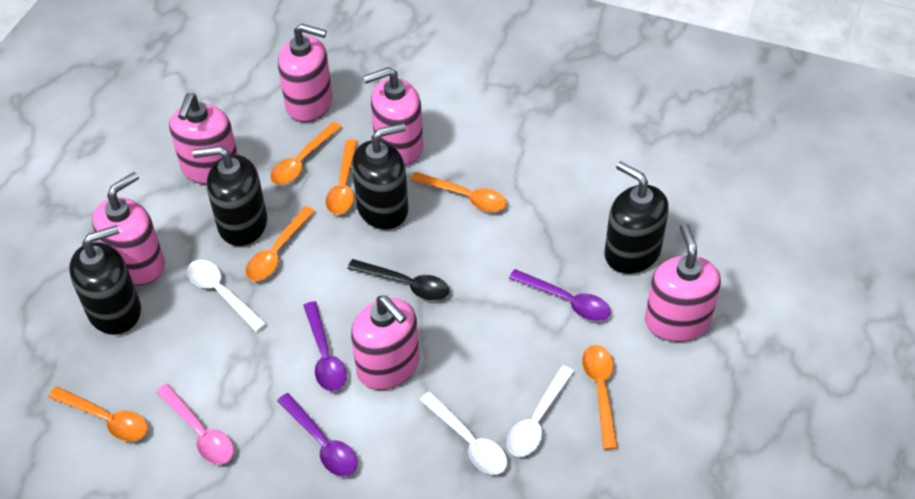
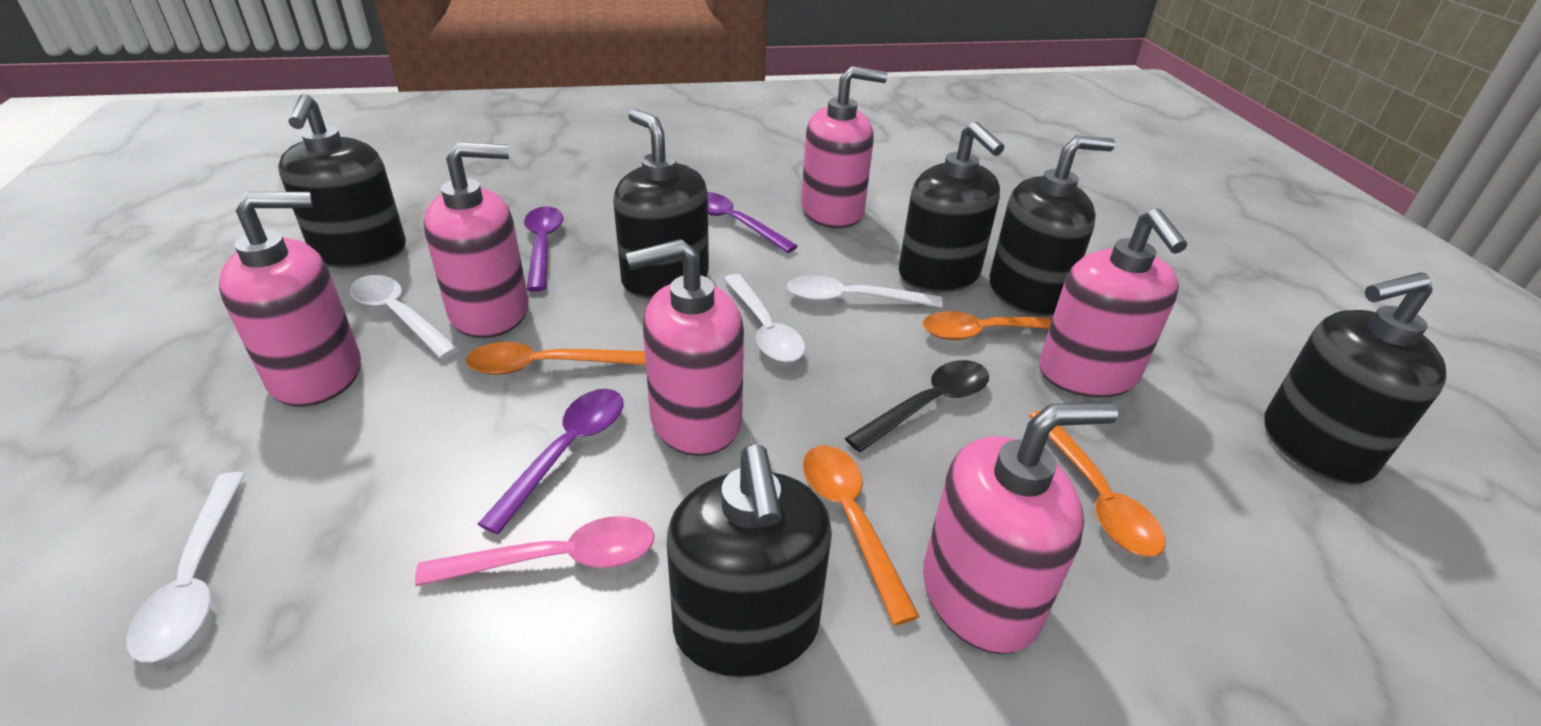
black soap dispenser: [69,225,141,335] [193,146,267,246] [352,123,408,230] [604,161,669,274] = 4 -> [278,94,406,268] [613,109,709,299] [667,444,832,678] [899,122,1005,293] [989,135,1115,317] [1264,272,1446,485] = 6
orange spoon: [48,386,148,441] [246,206,315,281] [270,122,342,185] [326,139,358,215] [411,172,507,212] [582,345,618,450] = 6 -> [466,342,646,375] [803,445,920,625] [923,311,1052,340] [1028,410,1165,557] = 4
white spoon: [187,260,266,332] [420,392,507,475] [507,366,574,457] = 3 -> [126,472,245,662] [350,275,459,359] [724,274,805,363] [787,275,943,308] = 4

